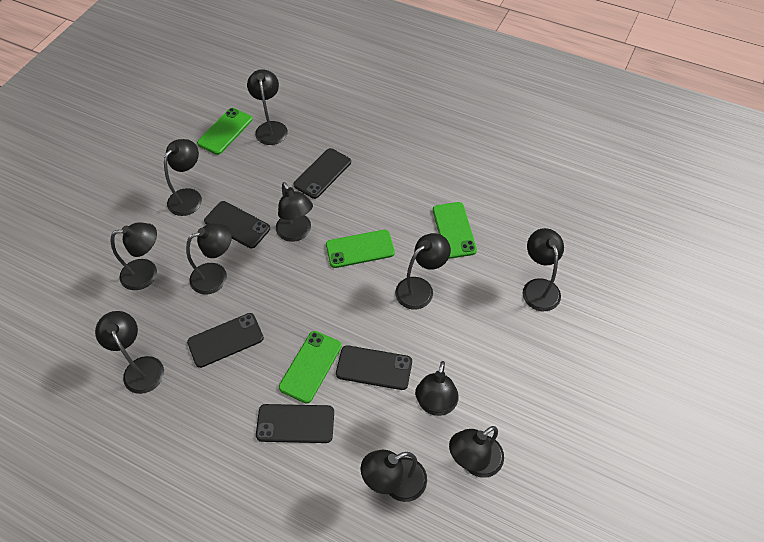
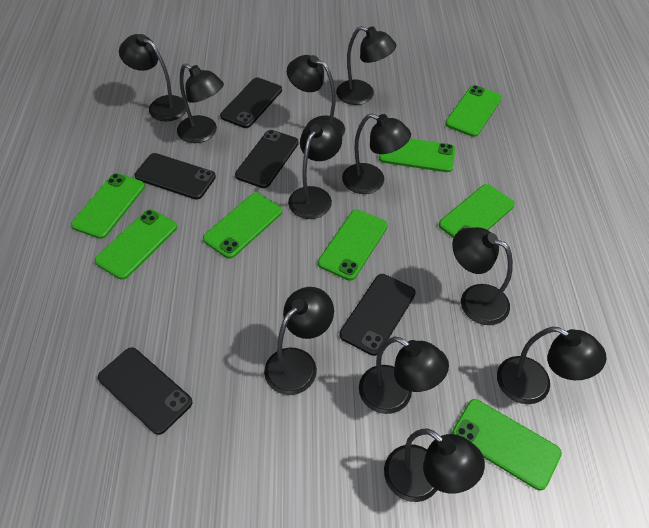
green phone: [197,108,252,155] [279,331,342,403] [326,230,395,268] [433,202,477,259] = 4 -> [71,173,145,239] [94,209,177,280] [203,193,282,259] [318,210,388,281] [379,138,455,172] [439,184,515,238] [445,85,502,137] [452,399,562,490] = 8

